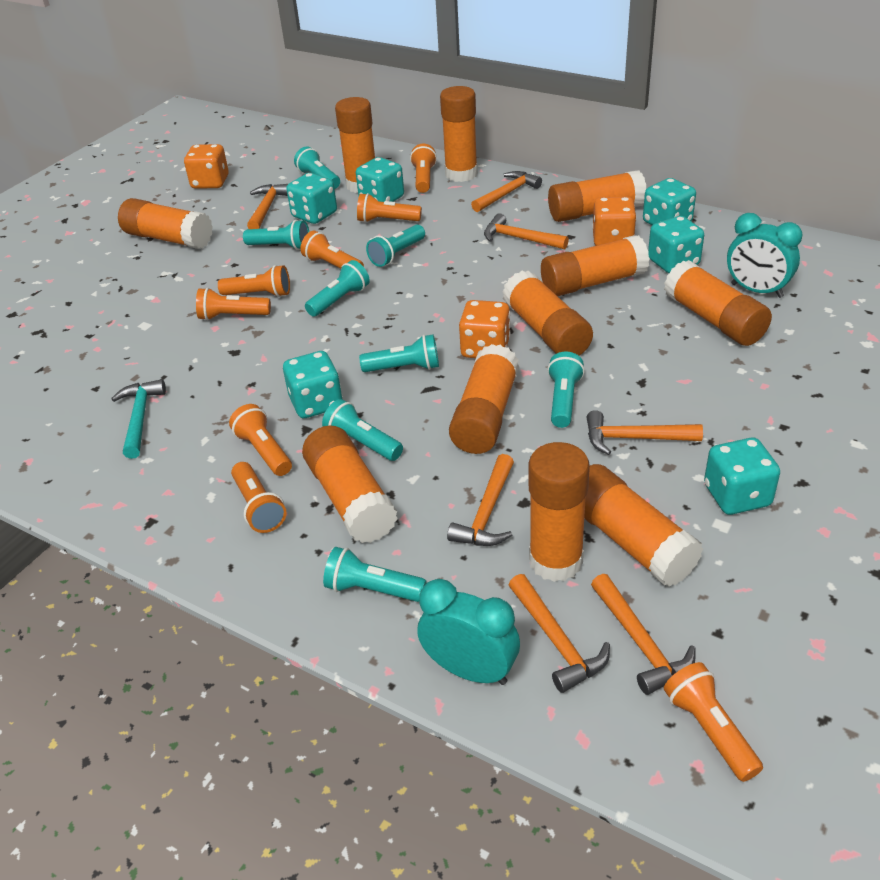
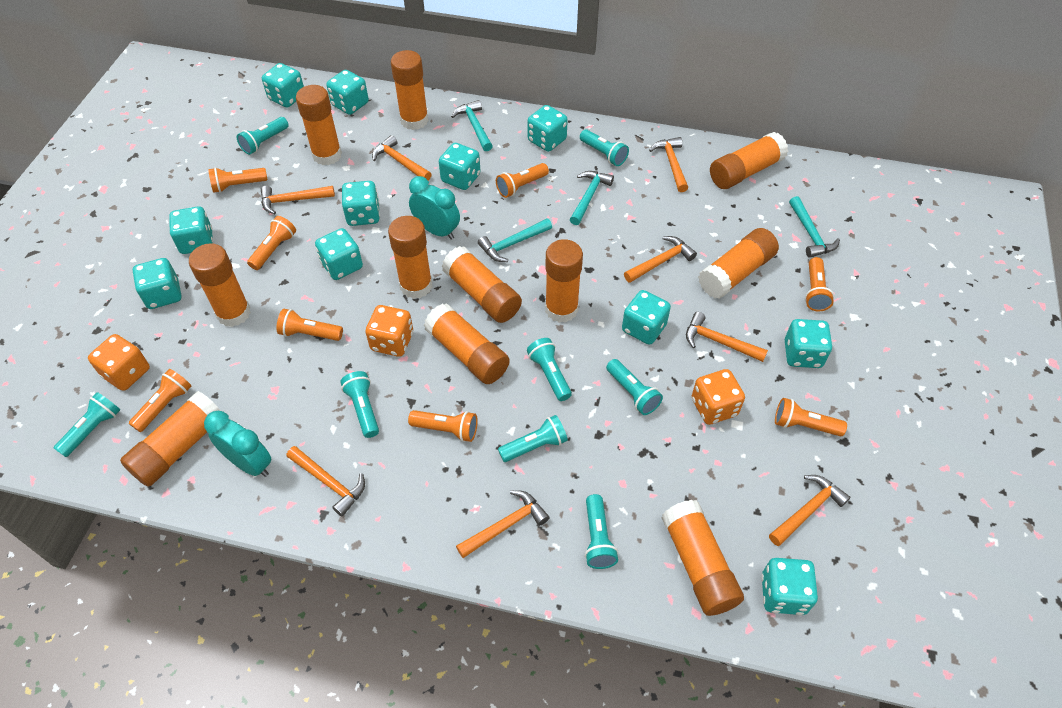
orange hammer: [247,184,288,229] [447,454,514,546] [471,171,542,212] [484,213,569,249] [509,574,610,693] [587,410,703,455] [591,574,696,695] = 7 -> [261,186,335,214] [287,446,365,516] [372,135,431,180] [456,490,550,558] [624,236,697,283] [649,137,688,192] [686,312,768,362] [769,475,851,546] = 8
turquoise dice: [283,351,343,418] [286,173,337,224] [356,157,404,202] [643,178,696,225] [648,216,704,273] [704,438,780,515] = 6 -> [133,258,182,309] [169,206,213,254] [262,63,304,108] [315,228,363,280] [326,70,369,115] [342,181,380,226] [439,143,480,190] [528,105,568,152] [622,290,671,345] [761,558,818,615] [785,319,832,368] = 11
turquoise hammer: [111,379,166,459] = 1 -> [451,100,493,151] [478,218,552,262] [570,171,614,225] [789,196,840,258] = 4

